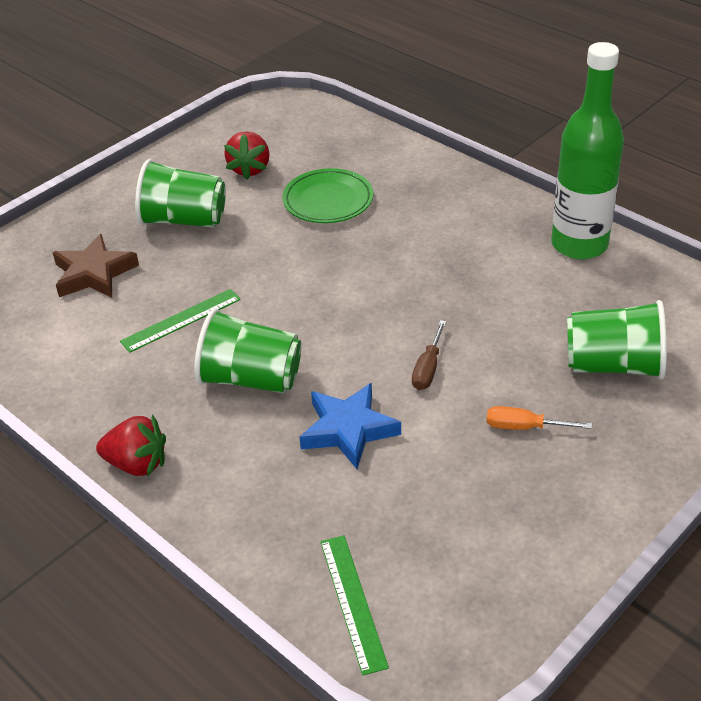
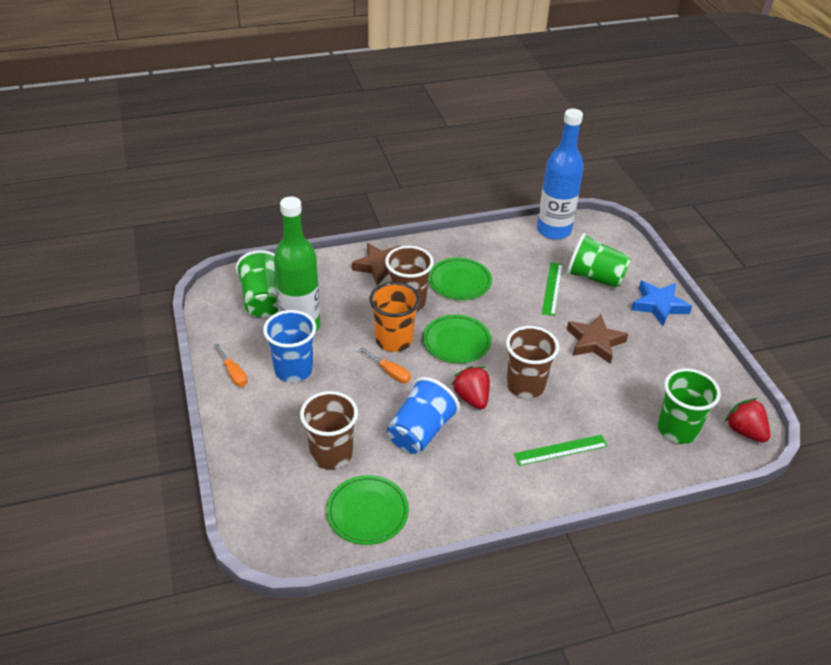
blue bottle: none = 0 -> [537,109,584,240] = 1
blue cup: none = 0 -> [263,310,316,382] [387,377,460,454] = 2
brown cup: none = 0 -> [300,391,358,469] [385,246,434,311] [506,326,559,398] = 3
brown screwdriver: [412,320,446,390] = 1 -> none = 0
brown star: [52,234,139,298] = 1 -> [352,243,401,286] [567,314,628,364] = 2
green plate: [282,168,373,223] = 1 -> [326,475,409,545] [423,315,491,363] [428,258,492,300] = 3
orange cup: none = 0 -> [369,282,420,352] = 1
orange screwdriver: [487,406,592,430] = 1 -> [214,343,247,387] [359,348,411,383] = 2

